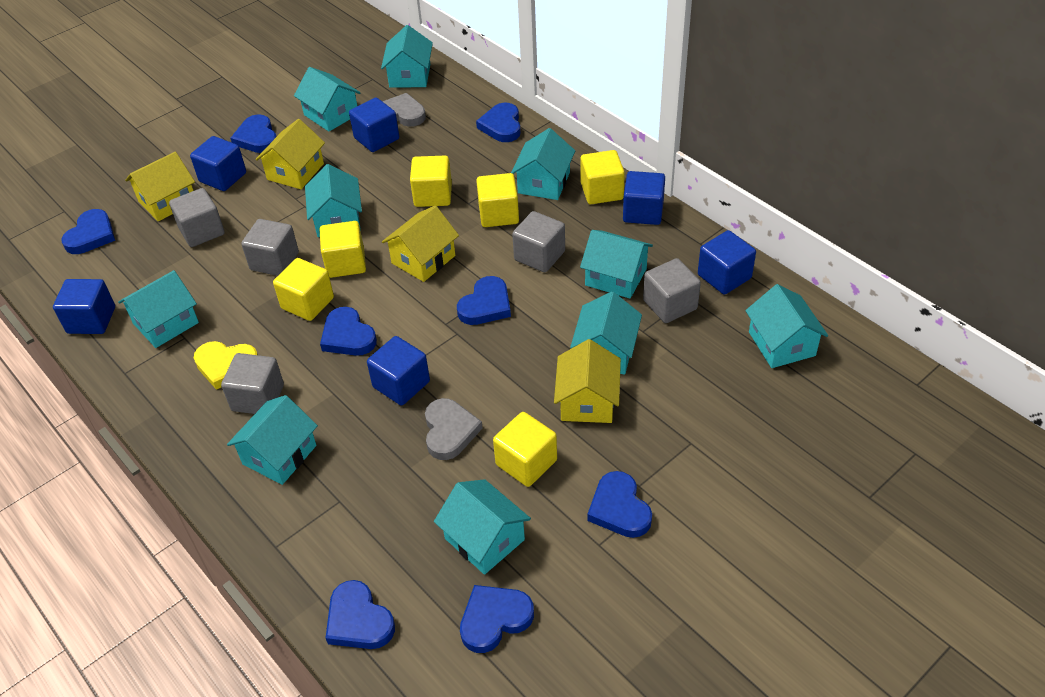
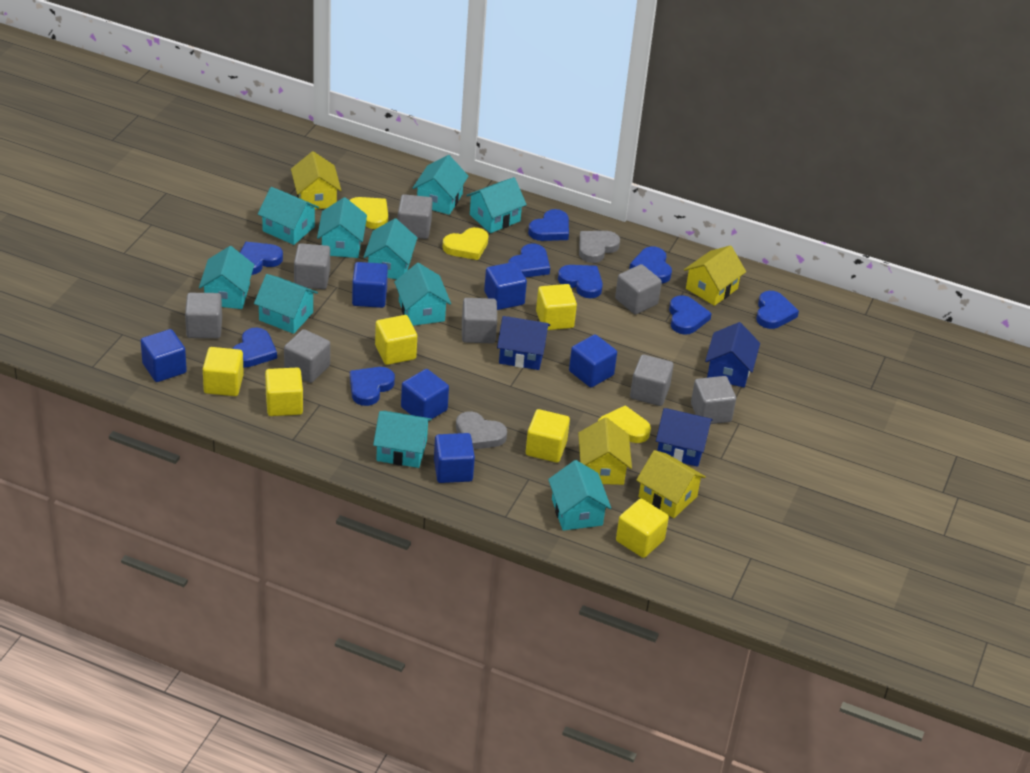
blue heart: [62,209,115,254] [230,114,277,153] [320,307,377,356] [326,580,395,649] [457,276,511,325] [460,585,534,653] [476,103,521,142] [587,471,652,538] = 8 -> [232,327,277,368] [240,242,283,275] [350,367,395,406] [508,243,550,278] [528,209,569,241] [558,265,603,298] [630,246,672,284] [669,295,712,335] [756,291,799,329] = 9
blue house: none = 0 -> [497,316,550,370] [656,408,713,467] [705,322,760,387] = 3
grey cube: [169,188,225,247] [221,353,284,414] [241,219,299,276] [512,211,565,272] [643,258,701,323] = 5 -> [185,293,222,338] [284,329,330,383] [294,243,330,289] [398,194,433,239] [462,298,497,343] [615,264,662,315] [630,354,674,406] [691,376,736,424] = 8
yellow heart: [194,341,258,390] = 1 -> [349,197,388,229] [442,227,489,260] [598,405,651,443] = 3

